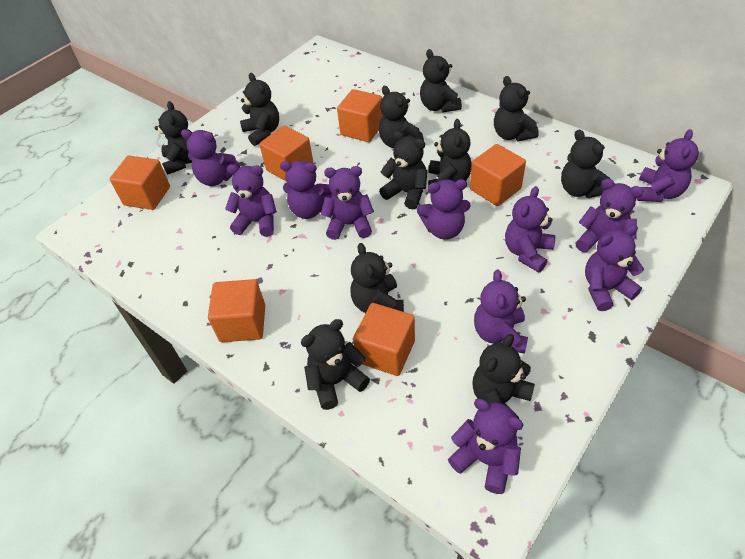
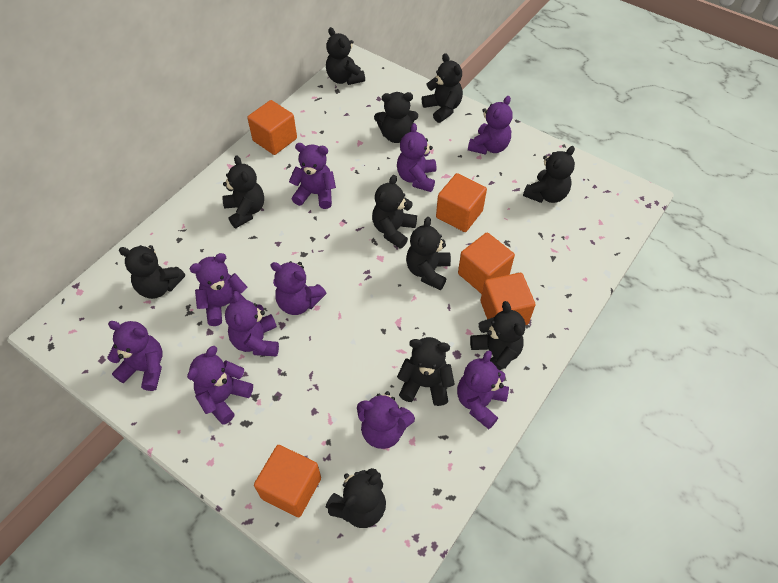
orange cube: [110,156,170,210] [208,279,265,342] [259,125,314,181] [337,89,383,142] [353,303,415,376] [470,144,526,206] = 6 -> [247,100,297,155] [254,445,321,517] [436,173,487,232] [458,232,515,294] [481,273,535,325] = 5
purple teddy bear: [181,129,240,186] [225,164,277,237] [280,161,332,219] [321,166,374,240] [417,179,471,240] [448,399,523,494] [474,270,528,354] [505,186,555,273] [575,179,644,252] [585,225,644,311] [636,129,699,202] = 11 -> [108,321,163,391] [187,346,253,425] [189,253,247,326] [225,291,279,356] [271,261,326,315] [289,143,336,209] [357,391,415,449] [397,123,436,192] [457,351,509,429] [468,96,513,155] = 10

